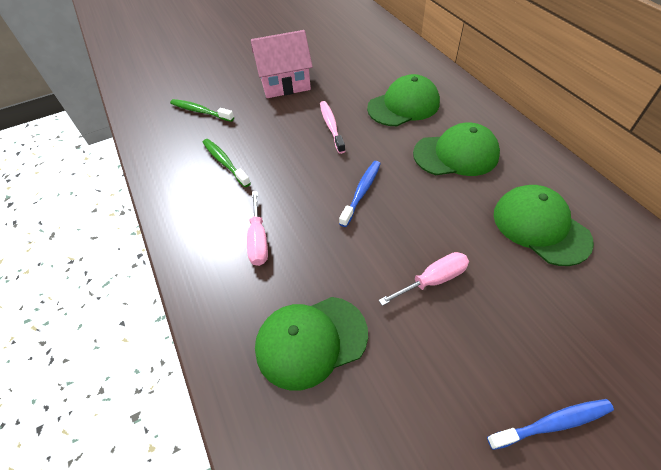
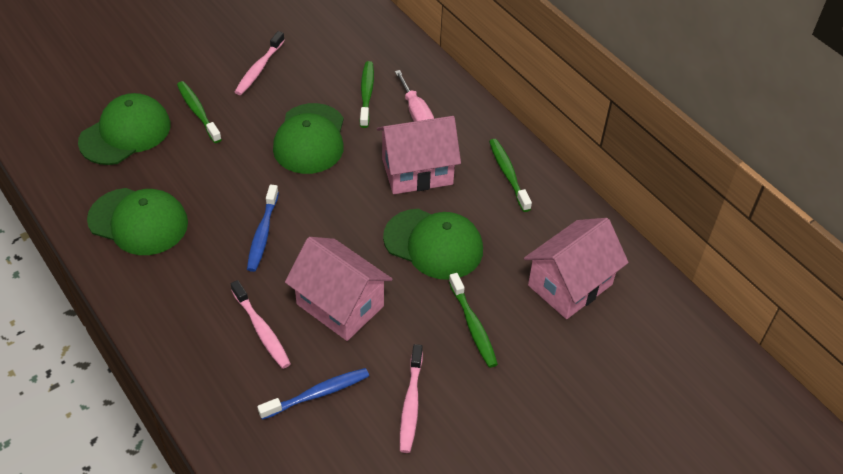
green toothbrush: [170,99,234,122] [202,139,251,187] = 2 -> [177,81,222,143] [360,61,374,128] [449,273,498,368] [489,139,532,212] = 4
pink house: [251,30,313,98] = 1 -> [285,237,393,341] [377,116,461,194] [524,218,629,319] = 3
pink screwdriver: [247,191,268,266] [379,252,469,306] = 2 -> [395,70,434,122] = 1
pink toothbrush: [320,101,345,154] = 1 -> [231,280,291,369] [235,31,285,95] [400,344,423,453] = 3

